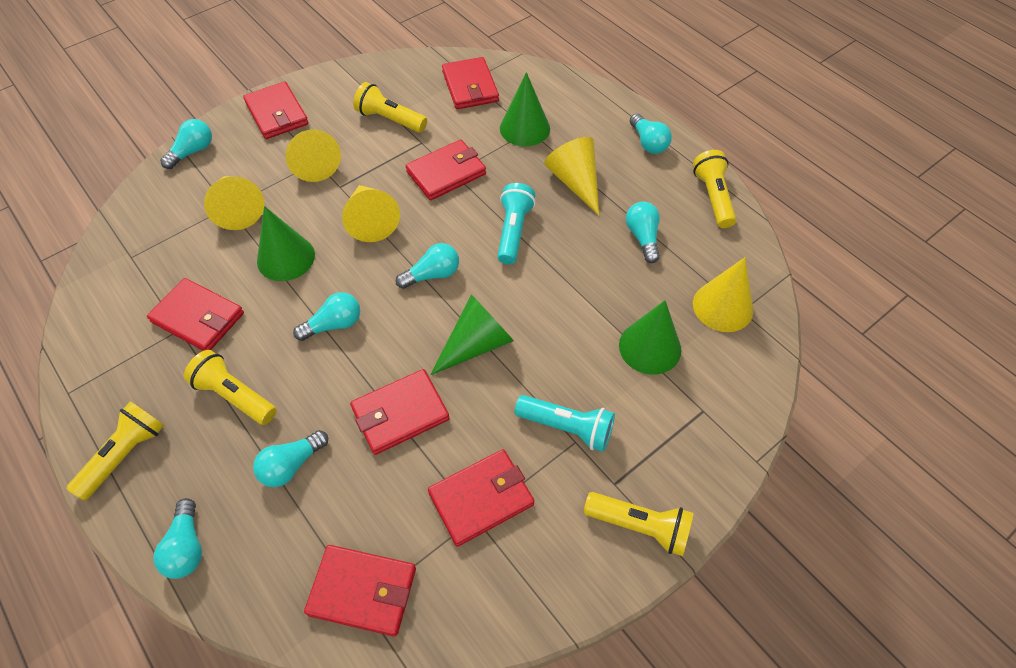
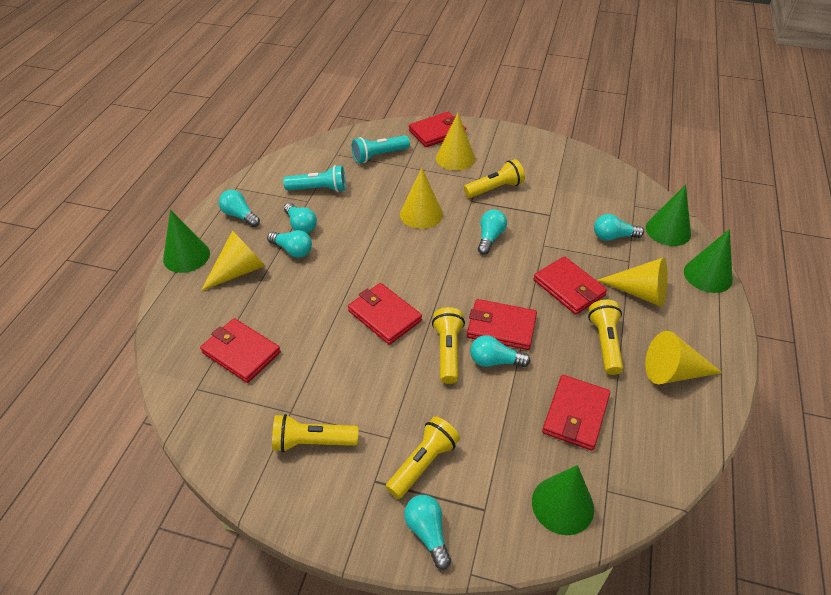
red wallet: [147,278,244,351] [243,82,309,139] [304,545,416,637] [350,369,450,455] [406,140,486,200] [428,449,534,547] [442,57,499,109] = 7 -> [200,318,281,383] [348,283,422,345] [409,112,466,147] [467,299,537,350] [534,256,607,315] [542,375,610,451] = 6

